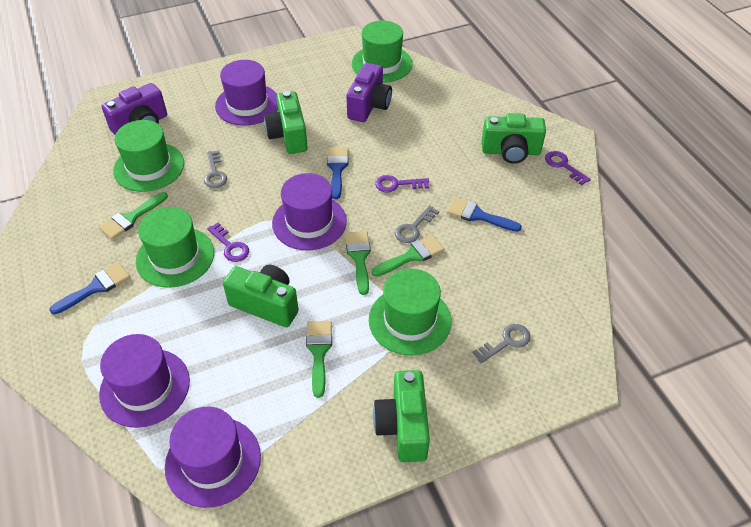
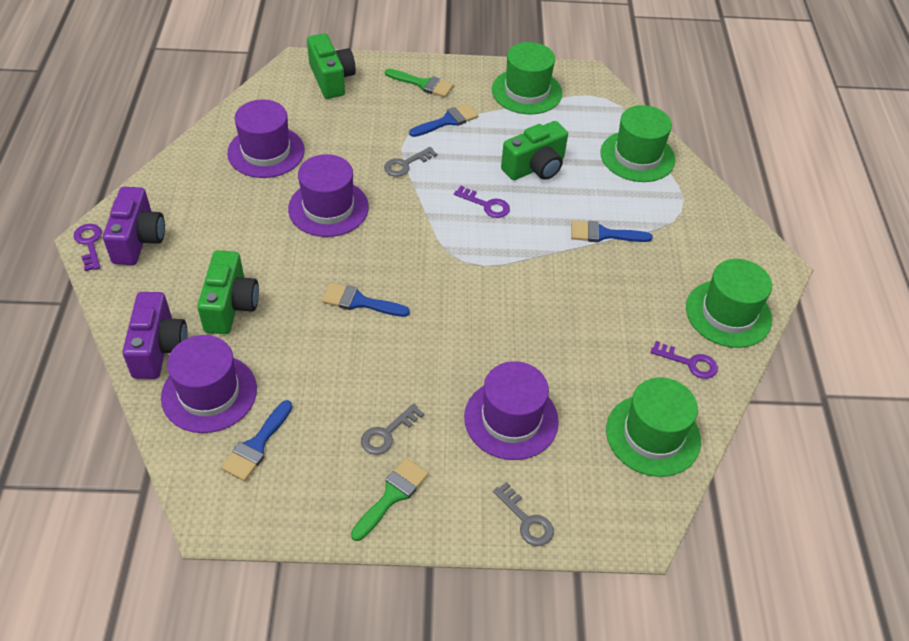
blue brush: [49,263,130,314] [327,147,349,199] [447,198,522,232] = 3 -> [221,400,292,481] [322,283,410,317] [409,104,478,137] [571,221,653,242] = 4
green brush: [99,192,168,239] [306,321,332,398] [345,231,371,295] [372,235,444,277] = 4 -> [351,458,429,541] [385,69,454,97] = 2
green camera: [223,265,299,327] [264,91,308,154] [373,370,430,462] [482,113,546,164] = 4 -> [197,250,259,334] [307,33,356,99] [501,121,568,180] = 3

